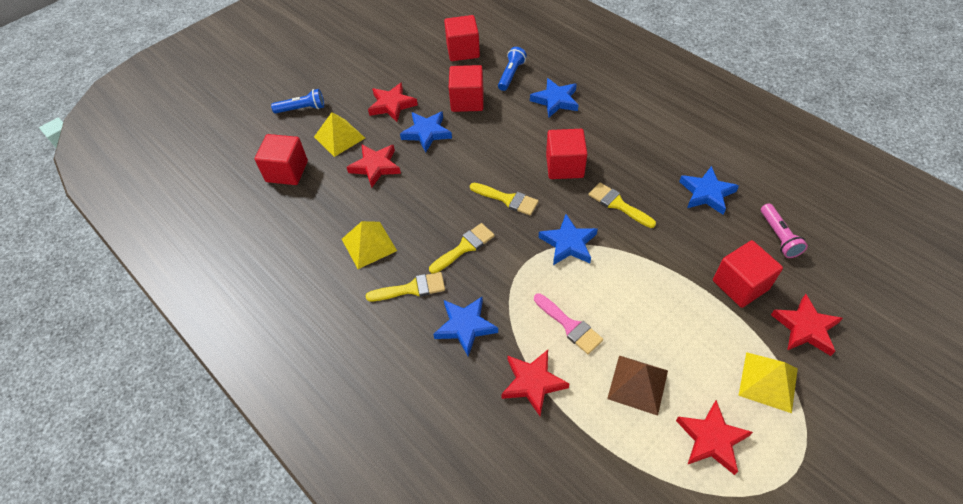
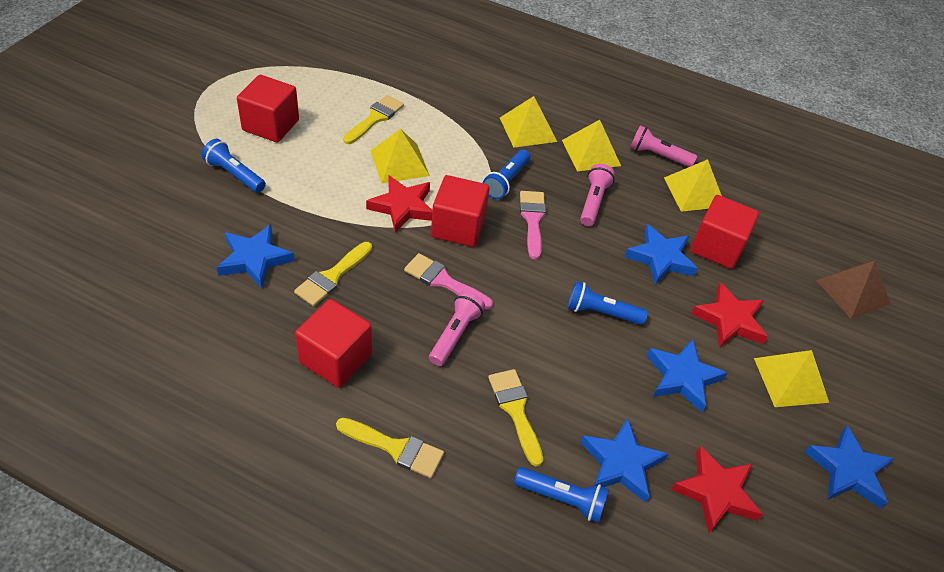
blue flashlight: [271,89,324,113] [498,47,527,91] = 2 -> [202,139,266,193] [483,150,530,199] [514,467,609,523] [568,281,648,325] = 4
pink brush: [534,293,603,354] = 1 -> [404,253,493,309] [520,191,546,259] = 2
pink flashlight: [761,203,808,258] = 1 -> [429,291,485,366] [580,164,615,226] [630,125,697,167] = 3
red cube: [255,134,308,185] [444,15,480,61] [449,65,484,112] [546,129,587,179] [713,240,783,308] = 5 -> [237,75,299,143] [295,299,372,388] [431,175,489,247] [690,195,759,269] = 4
red star: [347,145,401,188] [368,82,418,122] [501,350,570,416] [676,400,753,475] [771,294,843,356] = 5 -> [366,176,432,233] [671,446,763,533] [691,282,768,348] = 3
yellow pyramid: [314,112,365,157] [342,221,397,269] [738,352,798,413] = 3 -> [371,129,430,183] [500,96,557,148] [562,120,621,171] [664,159,722,212] [754,350,829,407] = 5

